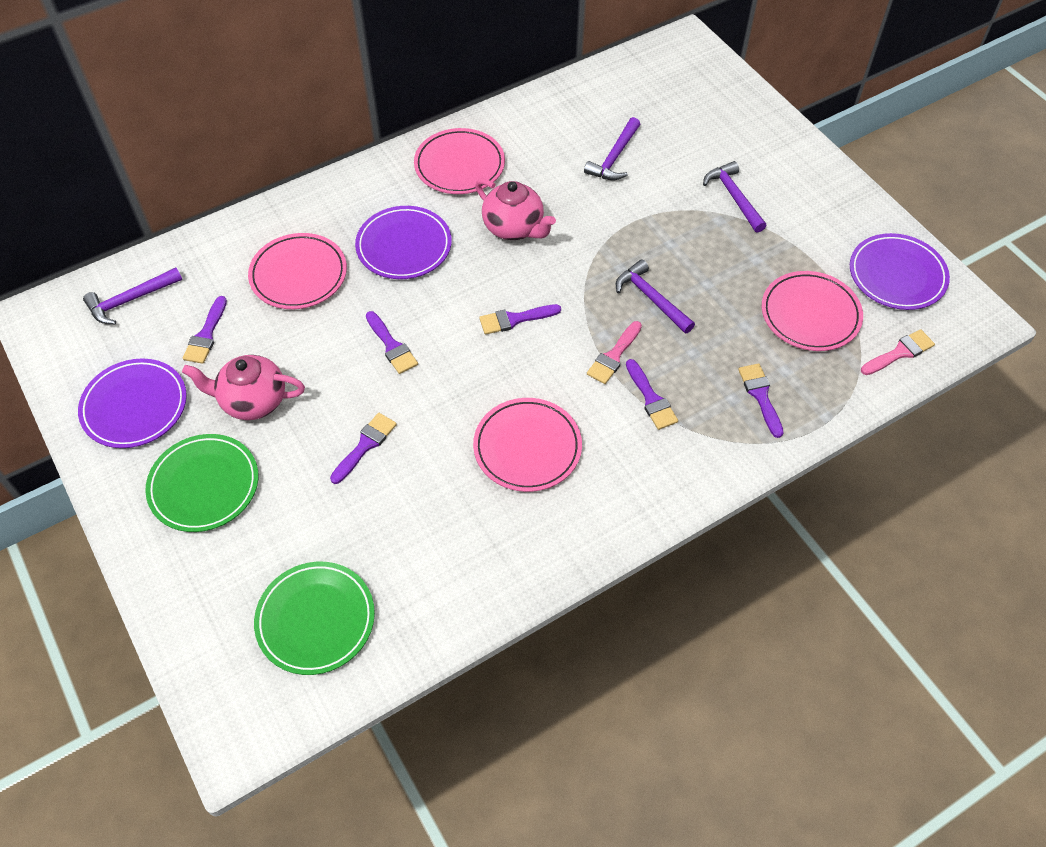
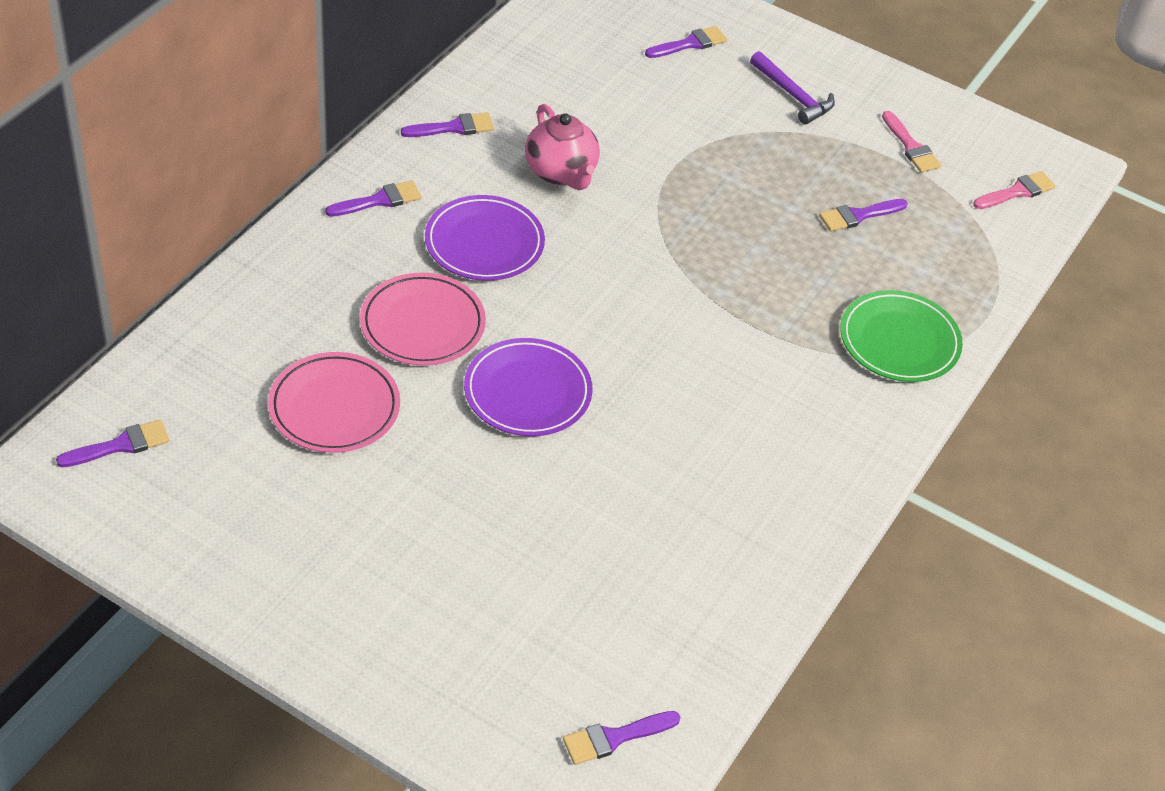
green plate: [145,434,258,532] [254,562,375,675] = 2 -> [840,290,963,382] = 1
pink plate: [248,233,347,309] [414,128,505,194] [473,398,582,492] [762,271,863,351] = 4 -> [268,352,400,453] [360,273,486,366] = 2
pink teapot: [182,355,305,420] [475,179,556,240] = 2 -> [525,104,600,190] = 1
purple hammer: [83,267,182,324] [584,117,640,180] [616,259,695,333] [703,161,767,233] = 4 -> [750,51,835,125] = 1
purple plate: [78,358,187,448] [355,206,452,279] [850,233,950,310] = 3 -> [425,195,545,281] [464,338,593,436] = 2

